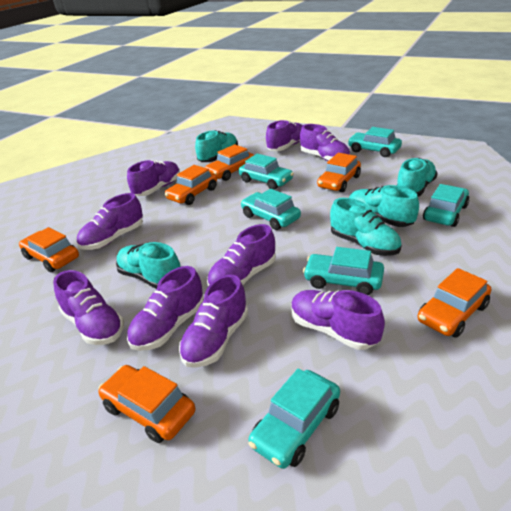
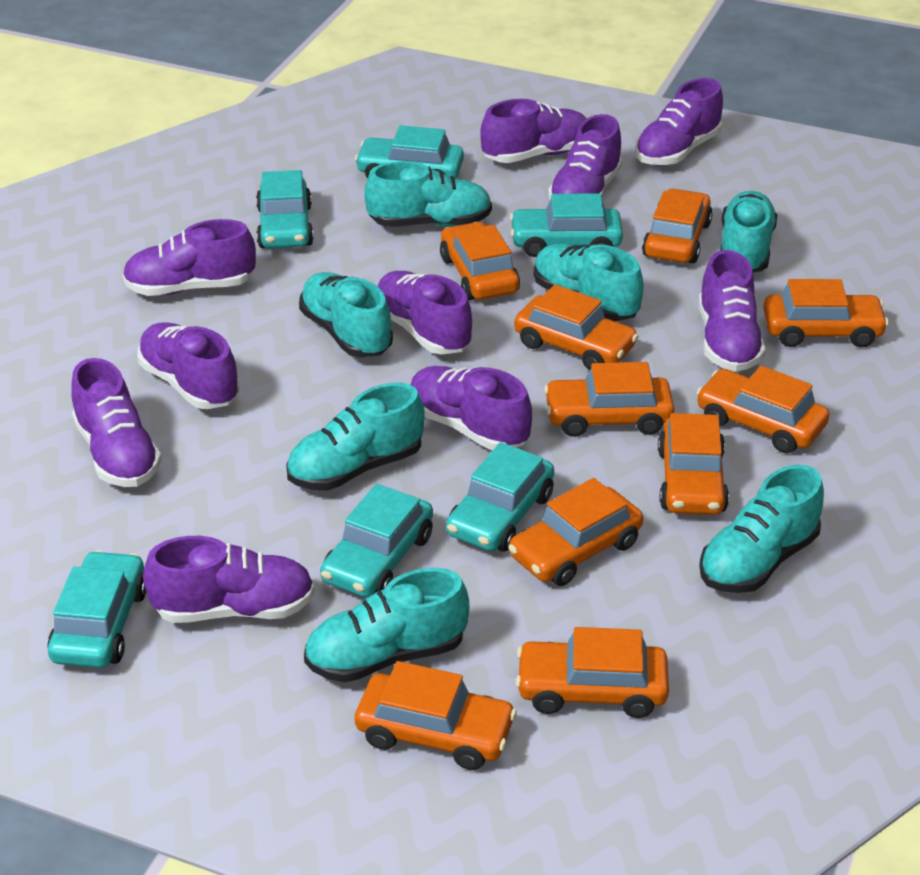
orange car: [19,227,79,272] [98,365,195,443] [165,165,217,205] [205,144,254,181] [317,153,361,192] [417,268,491,338] = 6 -> [355,661,517,770] [440,222,520,300] [508,478,643,586] [514,284,639,370] [516,627,669,718] [544,362,674,437] [642,189,713,263] [658,413,729,515] [696,366,829,453] [763,279,889,348] = 10
purple shoe: [53,270,124,345] [77,193,143,250] [127,160,180,196] [127,266,204,351] [179,274,248,368] [207,224,276,286] [266,120,303,151] [291,290,385,350] [300,124,350,161] = 9 -> [71,358,162,487] [122,219,256,296] [137,322,240,409] [143,536,315,623] [378,271,472,355] [411,366,532,451] [480,99,587,163] [548,114,622,201] [635,78,723,166] [698,250,766,372] = 10
turquoise shoe: [116,242,181,289] [195,130,238,162] [330,198,402,256] [349,185,419,227] [397,158,438,197] = 5 -> [286,383,425,491] [299,272,393,357] [304,568,469,682] [365,161,492,227] [534,244,644,321] [699,465,824,593] [720,191,777,272] = 7

